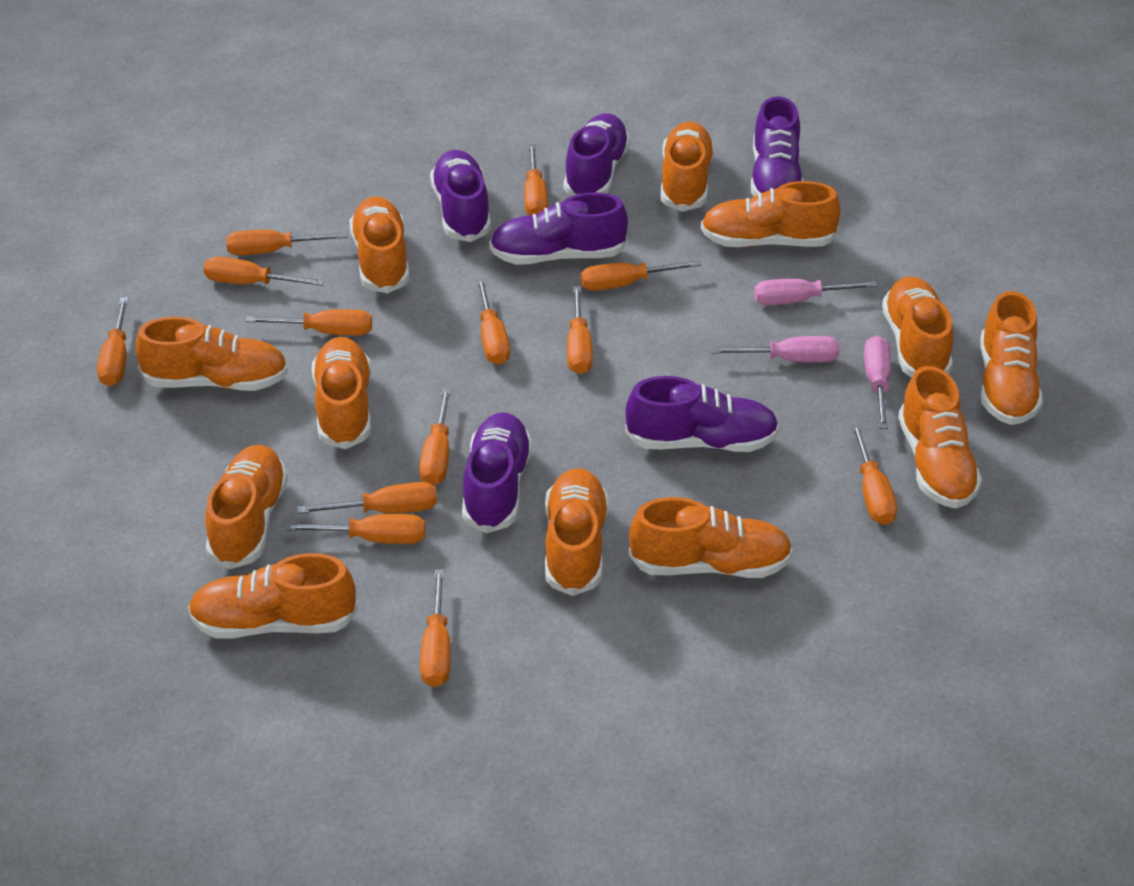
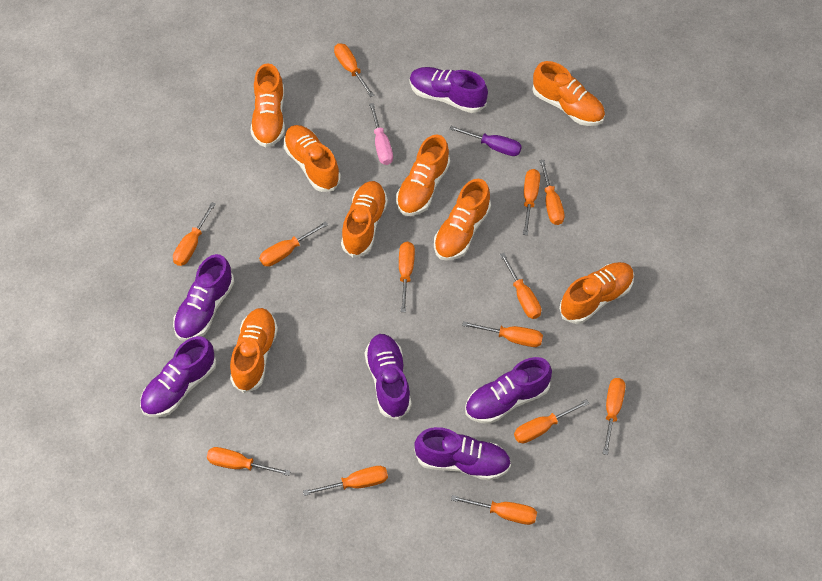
orange shoe: [135,317,288,391] [188,553,358,639] [205,445,288,569] [312,337,371,449] [349,197,409,293] [545,468,609,596] [629,497,793,578] [661,121,715,212] [701,181,841,247] [882,276,954,377] [898,366,982,508] [981,291,1043,425] = 12 -> [230,308,278,393] [251,63,285,147] [283,125,341,192] [341,181,388,258] [396,134,450,216] [434,179,491,261] [533,61,605,126] [559,262,634,324] = 8
pink screwdriver: [710,336,840,362] [754,279,878,305] [864,336,891,429] = 3 -> [369,103,393,165] = 1
purple screwdriver: none = 0 -> [450,126,522,156] = 1

